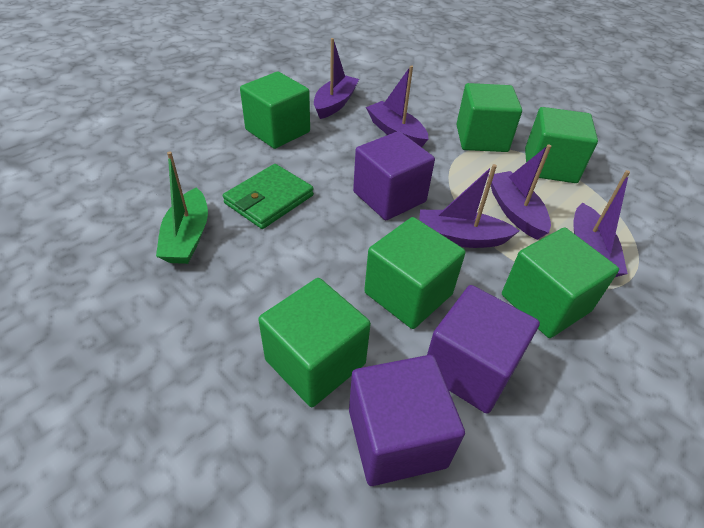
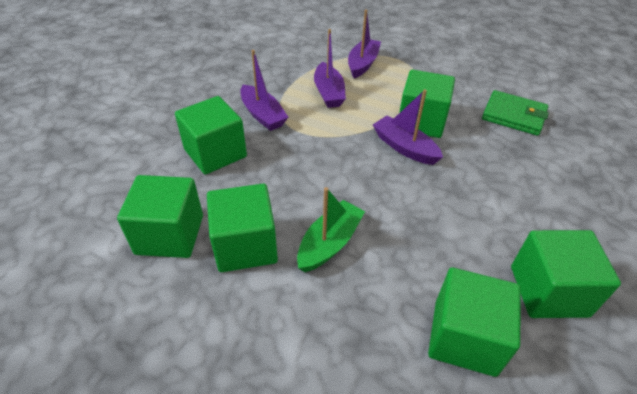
purple boat: [314,38,359,119] [366,65,428,147] [419,164,519,248] [488,144,551,240] [574,170,630,277] = 5 -> [240,50,288,131] [314,29,346,108] [348,9,381,78] [373,89,443,165] = 4
purple cube: [349,355,465,486] [353,131,435,220] [427,285,540,414] = 3 -> none = 0

